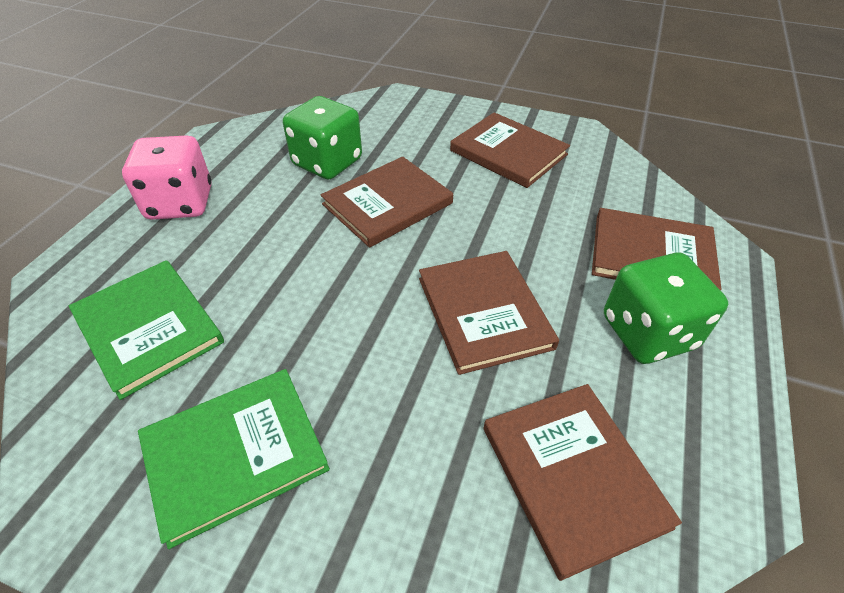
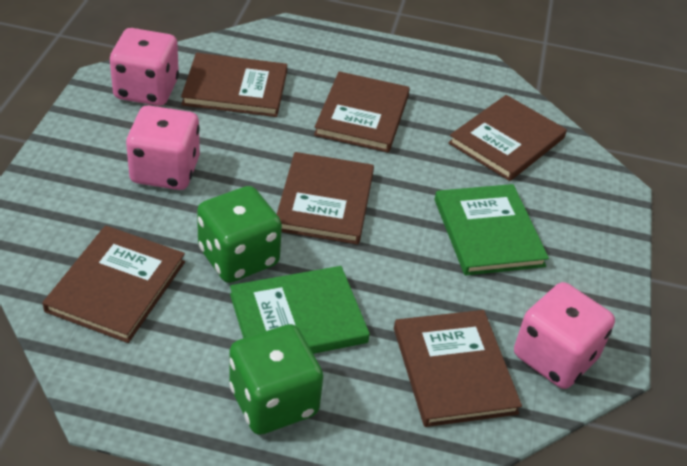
brown book: [320,157,453,248] [419,251,559,375] [450,112,570,188] [484,384,682,581] [592,208,721,291] = 5 -> [43,225,185,343] [181,53,287,117] [277,152,374,245] [314,71,410,152] [394,310,522,427] [448,95,567,181] = 6
pink dice: [122,135,211,220] = 1 -> [110,28,179,106] [126,105,200,190] [514,282,615,389] = 3

